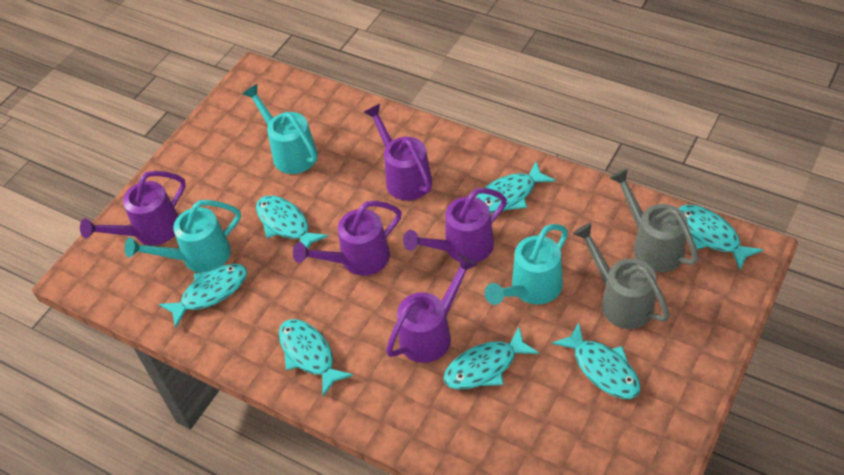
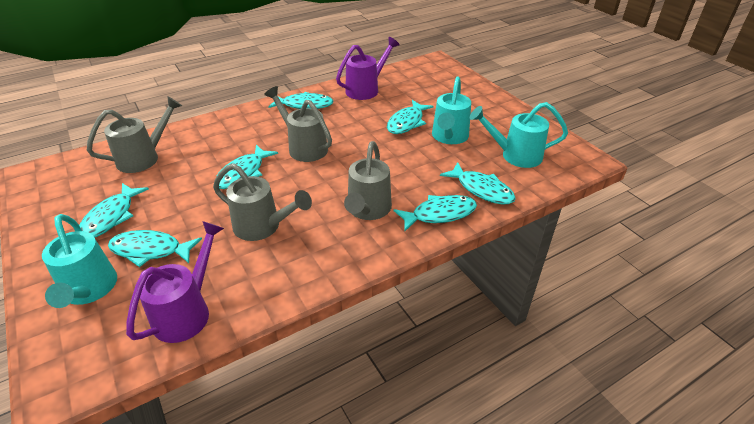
grey watering can: [573,223,670,329] [610,168,699,272] = 2 -> [87,96,182,173] [213,163,312,241] [264,86,332,162] [344,141,392,220] = 4
purple watering can: [80,171,186,245] [293,201,402,276] [364,104,432,201] [386,254,477,363] [403,188,507,263] = 5 -> [126,221,224,343] [336,37,400,100] = 2

